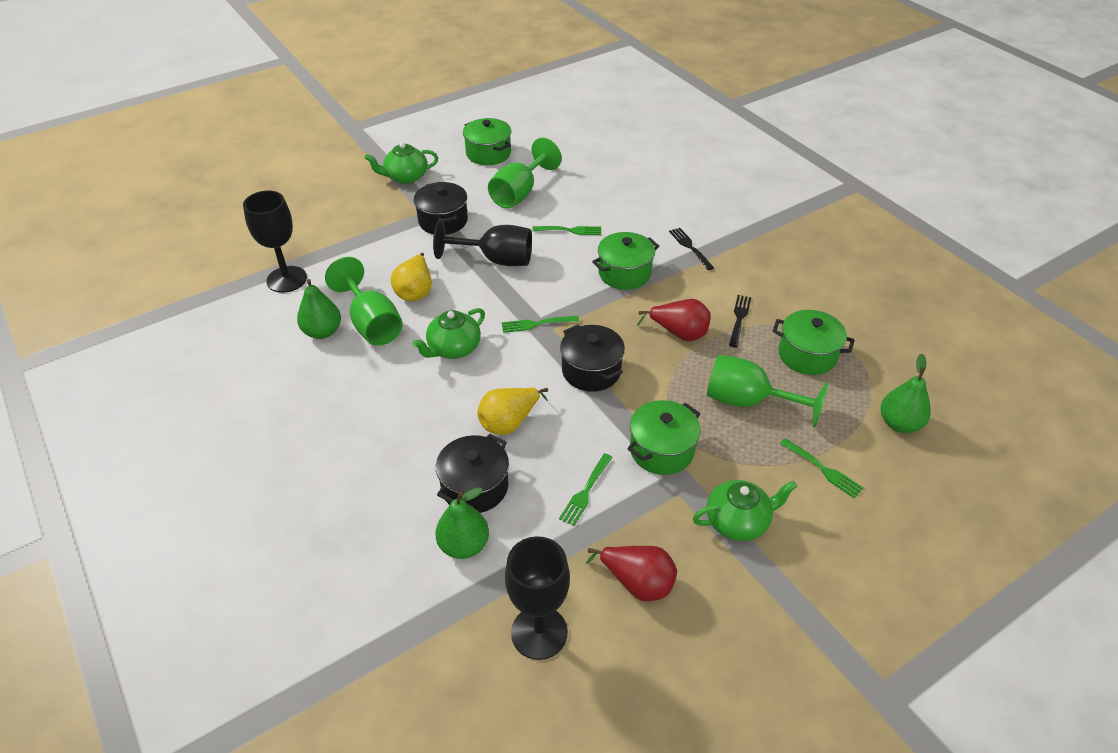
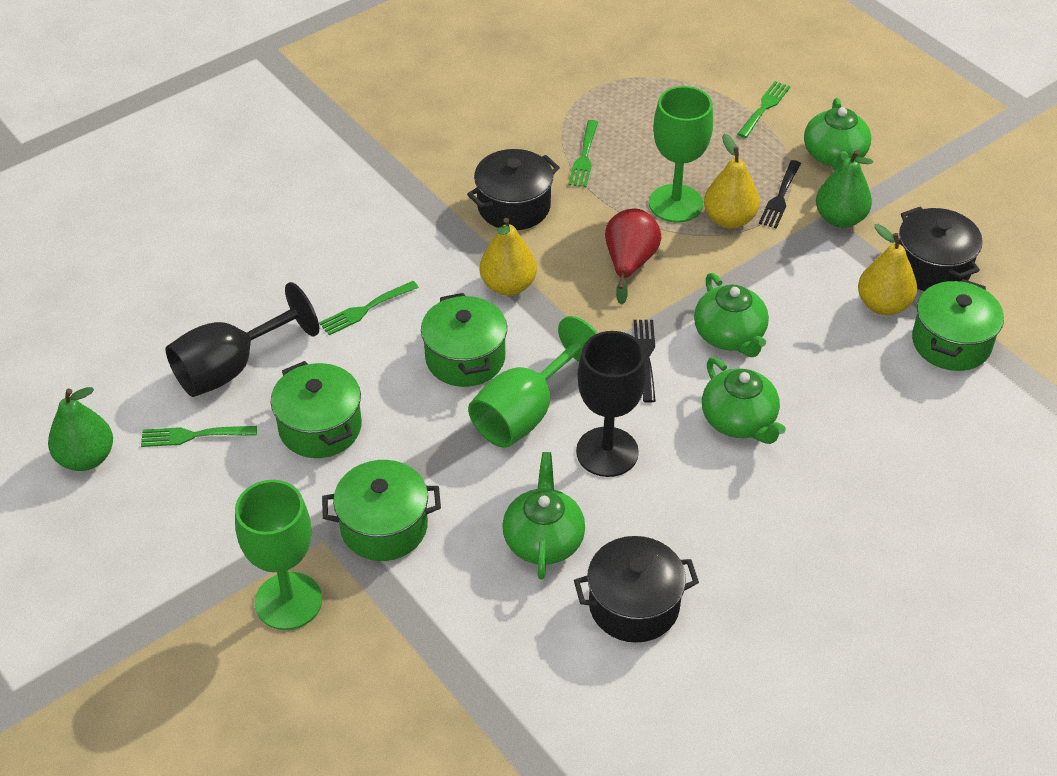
black goblet: [243,190,307,293] [433,220,532,266] [505,536,570,660] = 3 -> [165,282,319,397] [576,331,647,477] = 2
green pear: [297,279,341,339] [435,487,489,559] [881,354,931,433] = 3 -> [48,387,113,471] [816,150,874,228] = 2
green teapot: [365,142,438,184] [412,308,485,359] [693,480,797,541] = 3 -> [502,452,585,580] [694,273,769,357] [702,357,786,444] [804,98,871,170] = 4
red pear: [586,546,677,601] [637,299,711,341] = 2 -> [605,209,661,305] = 1
yellow pear: [391,253,432,301] [477,388,548,435] = 2 -> [480,218,537,296] [704,134,760,228] [858,224,917,315] = 3

